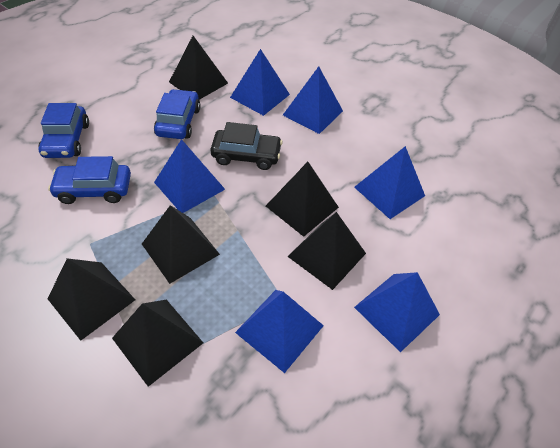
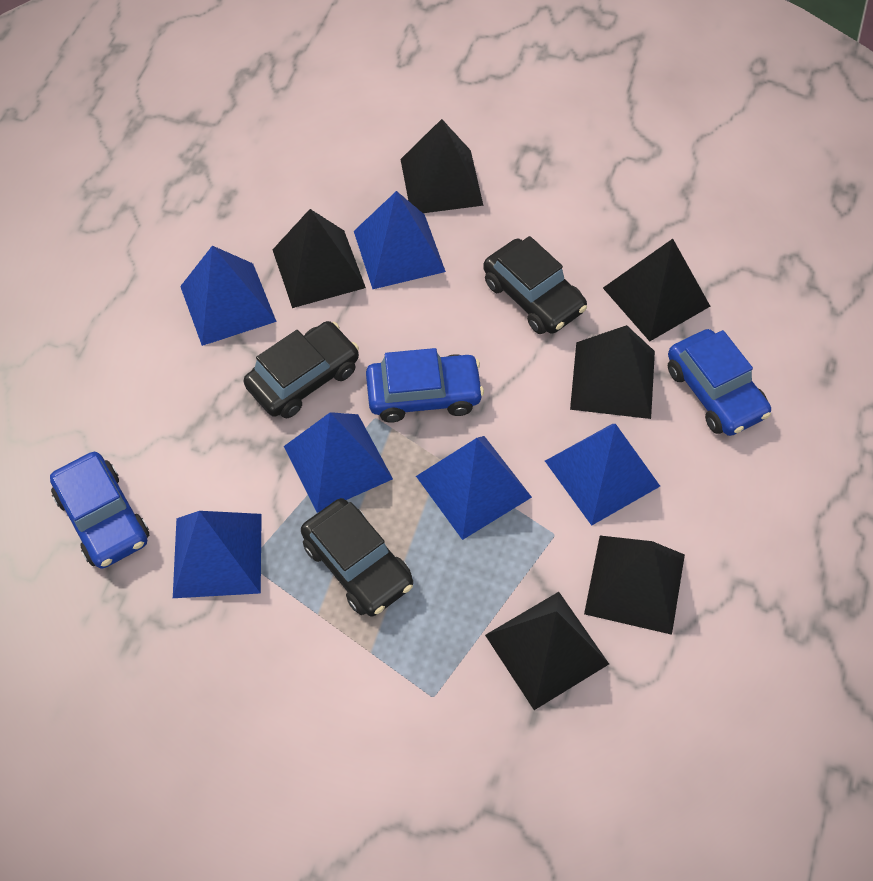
black car: [210,122,283,170] = 1 -> [244,321,359,418] [301,498,413,617] [483,236,587,334] = 3

